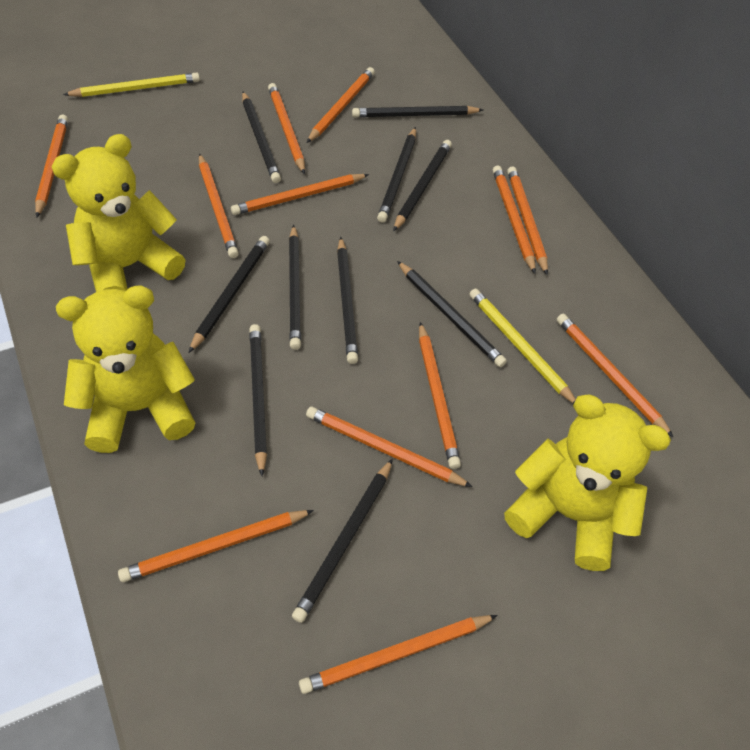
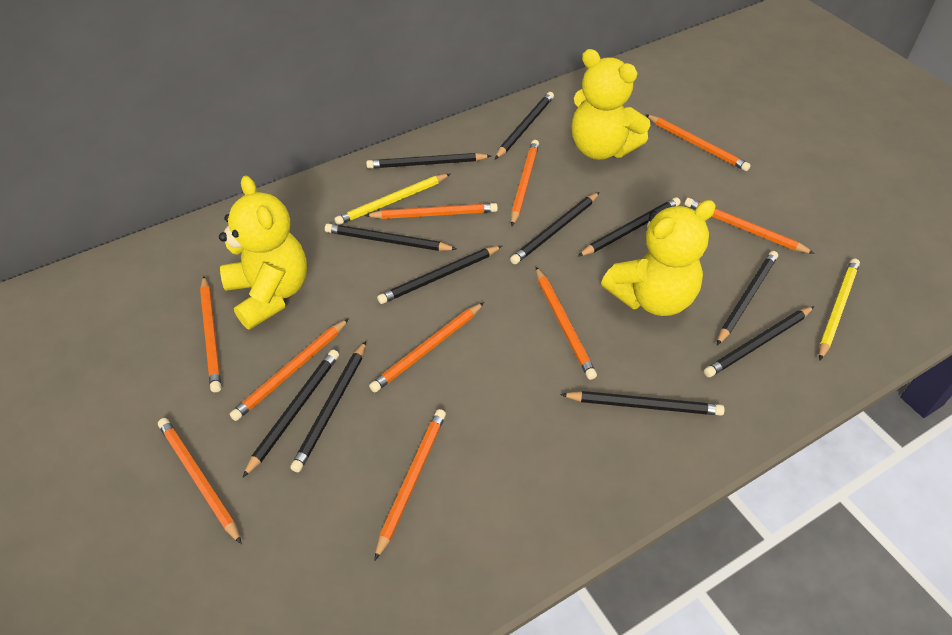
black pencil: [189,236,270,353] [242,92,281,183] [249,324,267,476] [289,225,301,350] [292,458,393,623] [337,237,358,364] [352,106,483,117] [377,127,416,223] [393,140,452,232] [397,261,507,367] = 10 -> [242,350,339,478] [290,341,366,472] [325,224,457,251] [366,153,491,169] [377,246,502,304] [495,92,554,159] [510,192,600,264] [560,391,725,416] [577,197,680,257] [704,306,814,377] [717,251,778,345] = 11
orange pencil: [35,114,68,218] [118,510,314,582] [199,153,239,258] [231,174,369,215] [268,83,305,174] [299,615,498,694] [306,406,473,487] [307,67,375,143] [419,322,461,469] [493,166,536,274] [507,166,548,275] [557,314,673,437] = 12 -> [158,418,242,544] [200,276,221,392] [230,319,349,421] [364,203,498,219] [369,302,484,392] [374,409,446,561] [511,140,539,226] [536,267,597,380] [645,114,751,171] [684,198,815,254] = 10

